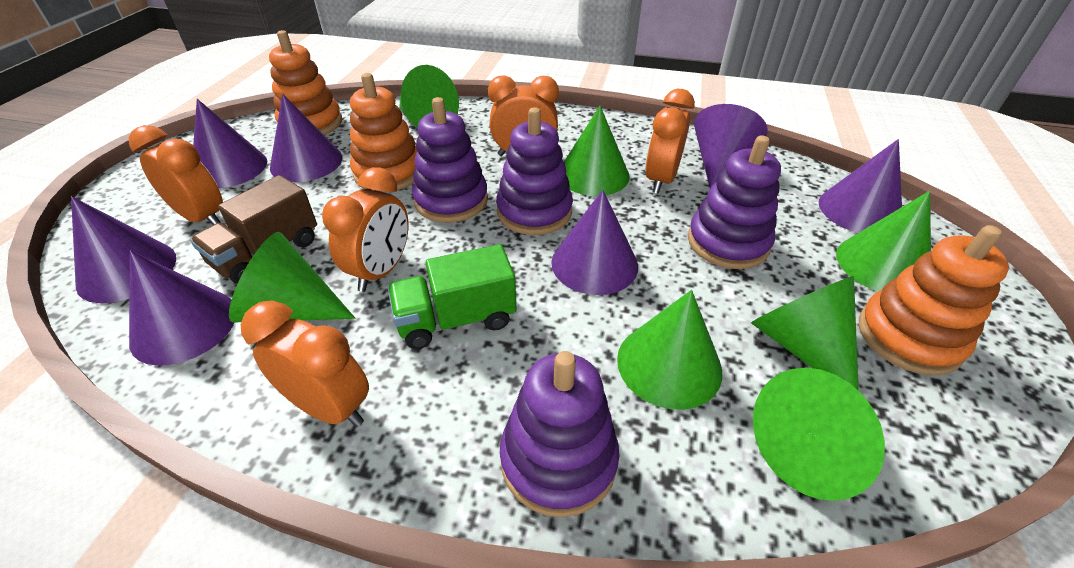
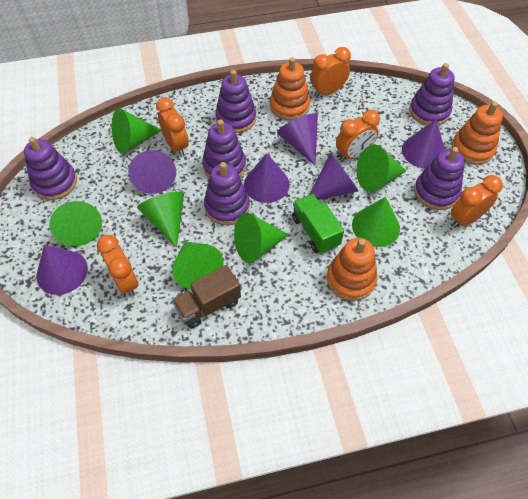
purple cone: [71,196,176,303] [129,251,235,366] [193,99,267,188] [270,94,343,182] [551,190,638,295] [694,104,768,188] [818,139,902,233] = 7 -> [36,245,88,295] [128,150,176,194] [244,153,289,203] [277,113,318,165] [309,154,358,200] [402,119,445,169] = 6
purple stacking toy: [412,97,488,223] [496,107,573,235] [500,351,620,517] [688,136,781,269] = 4 -> [24,137,77,200] [202,119,246,178] [204,162,250,225] [215,70,256,133] [410,63,455,126] [414,147,465,210] = 6

